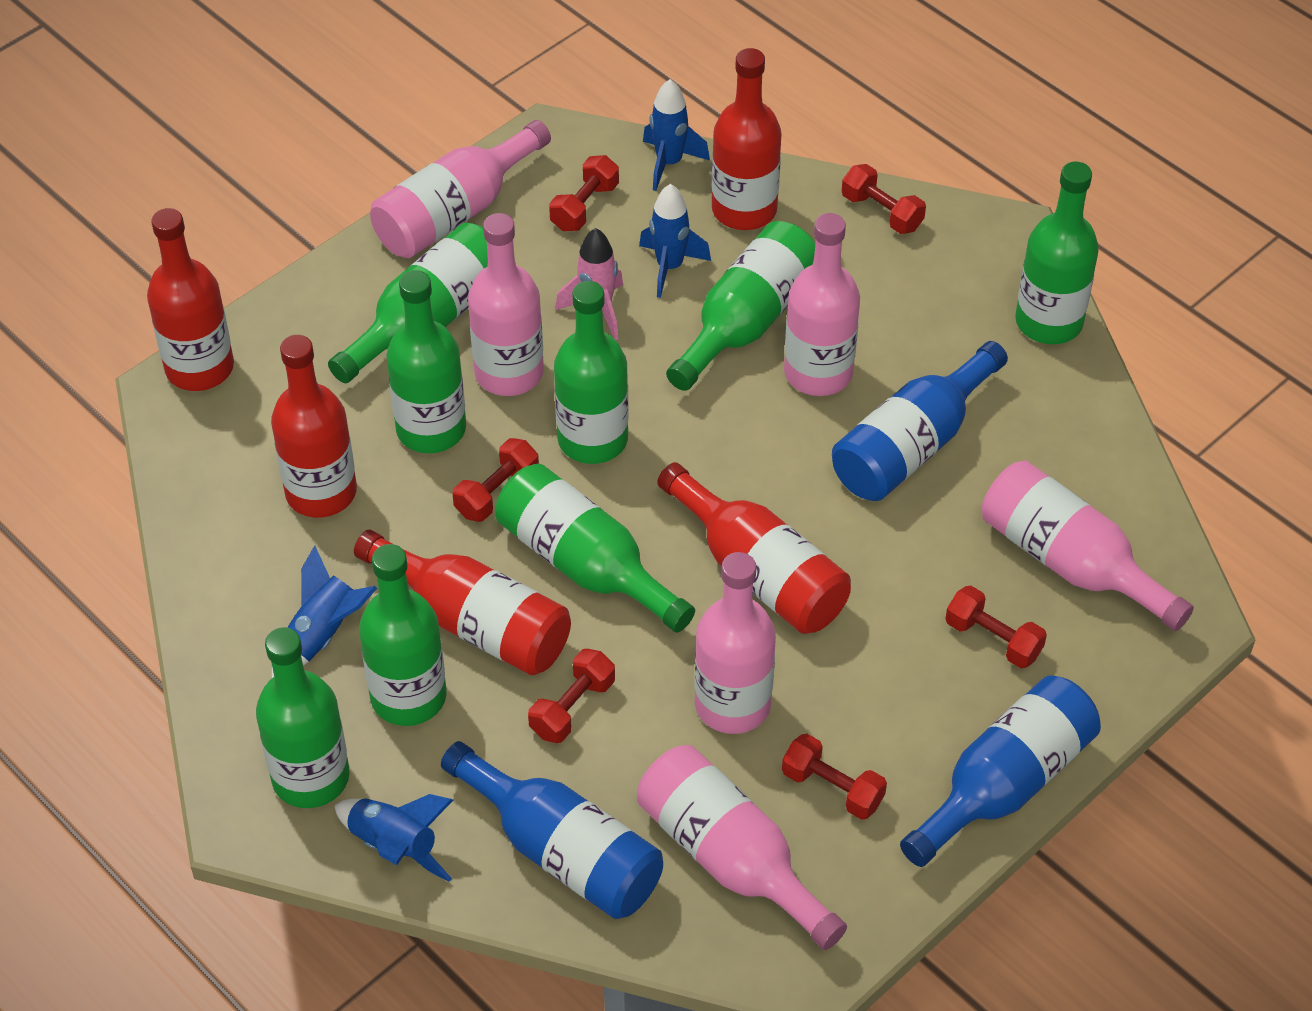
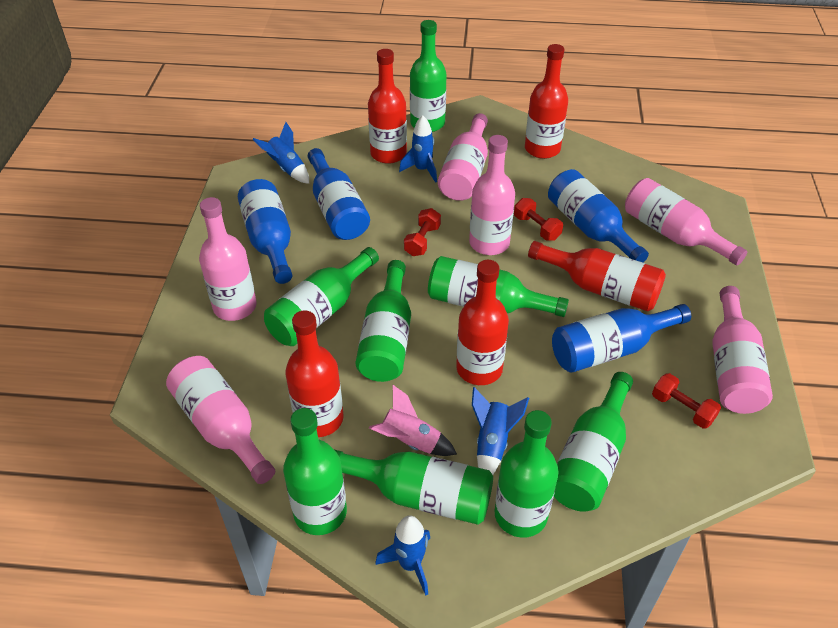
blue bottle: [441,741,663,919] [832,341,1008,501] [900,675,1101,867] = 3 -> [238,179,292,284] [308,148,370,240] [548,169,649,262] [552,304,691,373] = 4
red dumbbell: [452,438,539,522] [528,649,615,743] [549,155,619,231] [782,734,887,820] [842,164,926,234] [945,586,1047,668] = 6 -> [404,208,441,256] [514,198,563,241] [652,373,721,429] = 3

